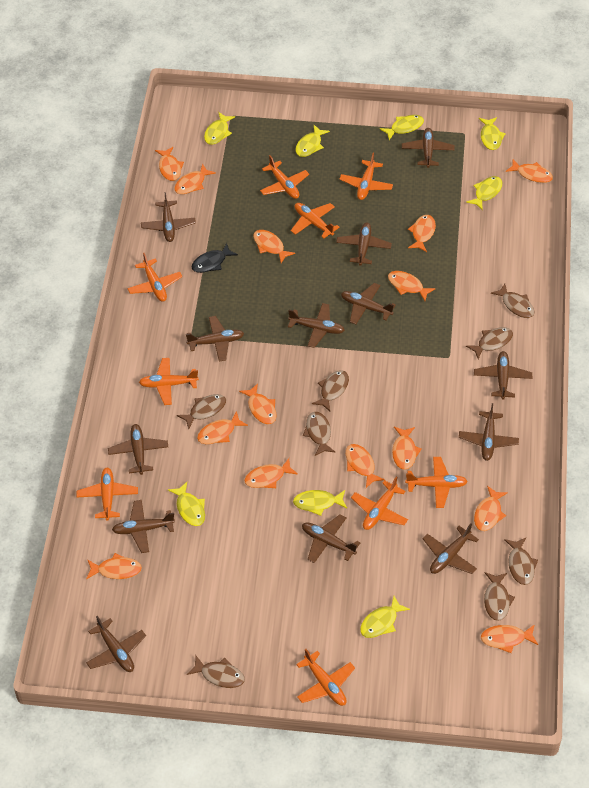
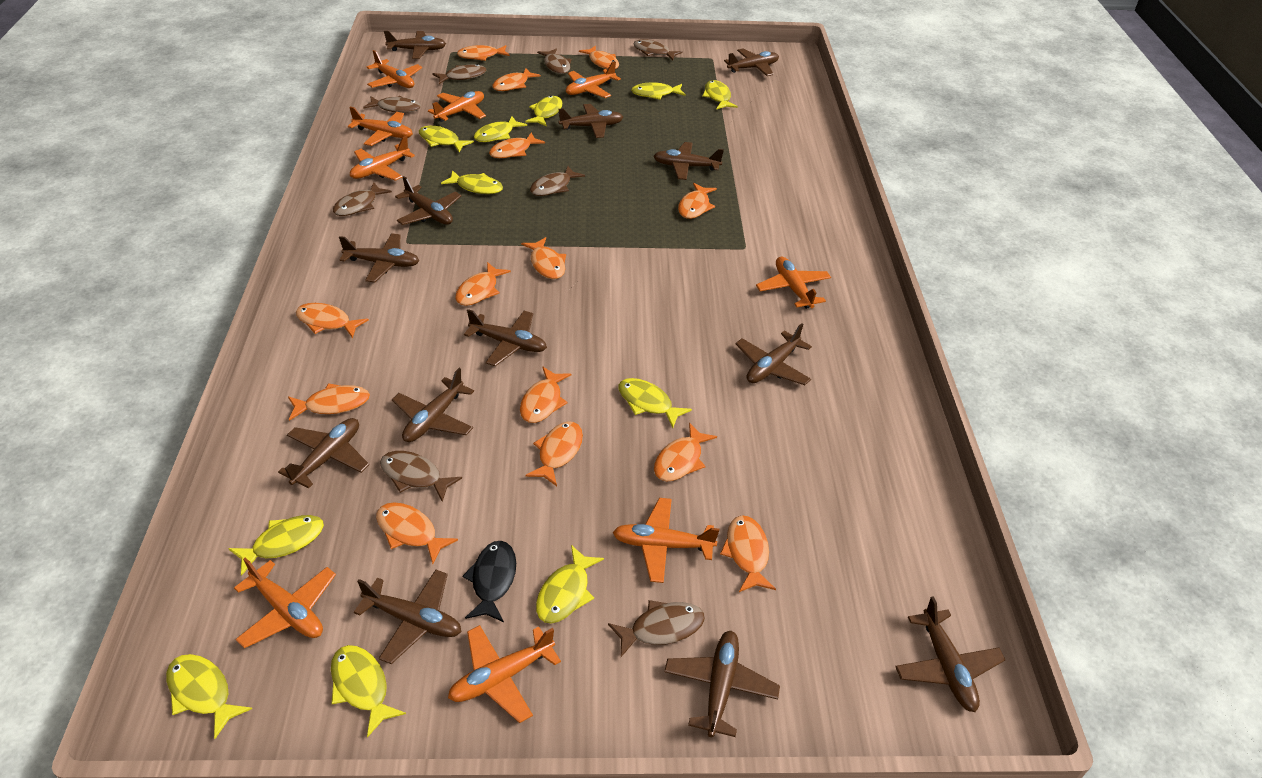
yellow fish: [168,482,205,526] [204,112,235,145] [293,490,347,516] [296,125,330,157] [360,596,410,638] [380,115,424,140] [466,176,502,210] [479,117,506,150] = 8 -> [166,654,252,739] [228,515,324,576] [331,645,406,737] [419,126,474,152] [441,170,503,194] [474,116,527,142] [525,96,562,127] [536,545,604,623] [618,378,692,428] [631,82,686,100] [702,80,738,109] = 11

